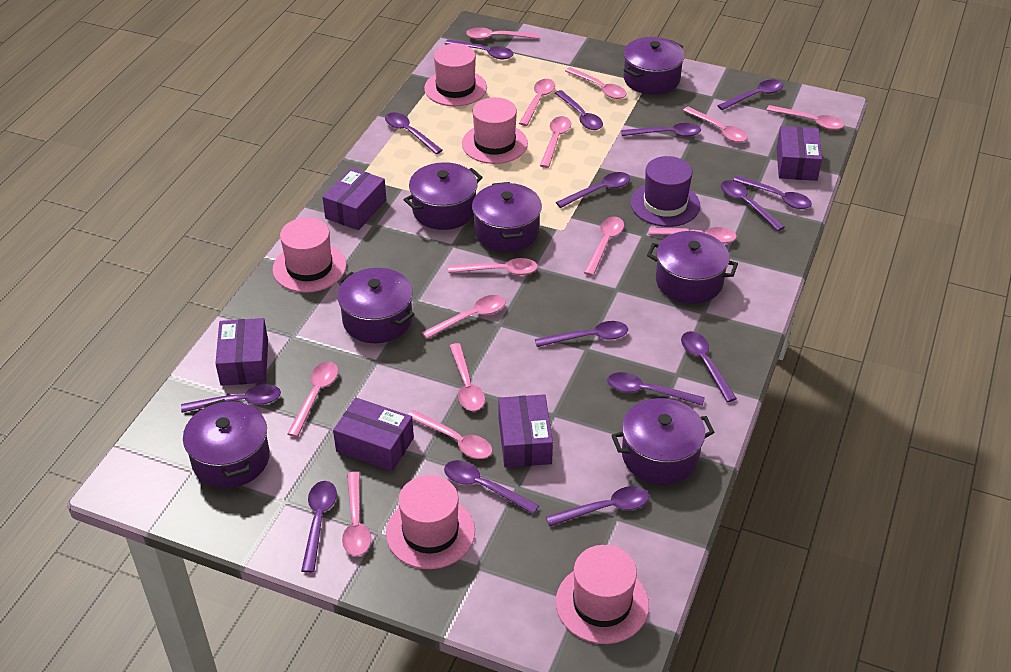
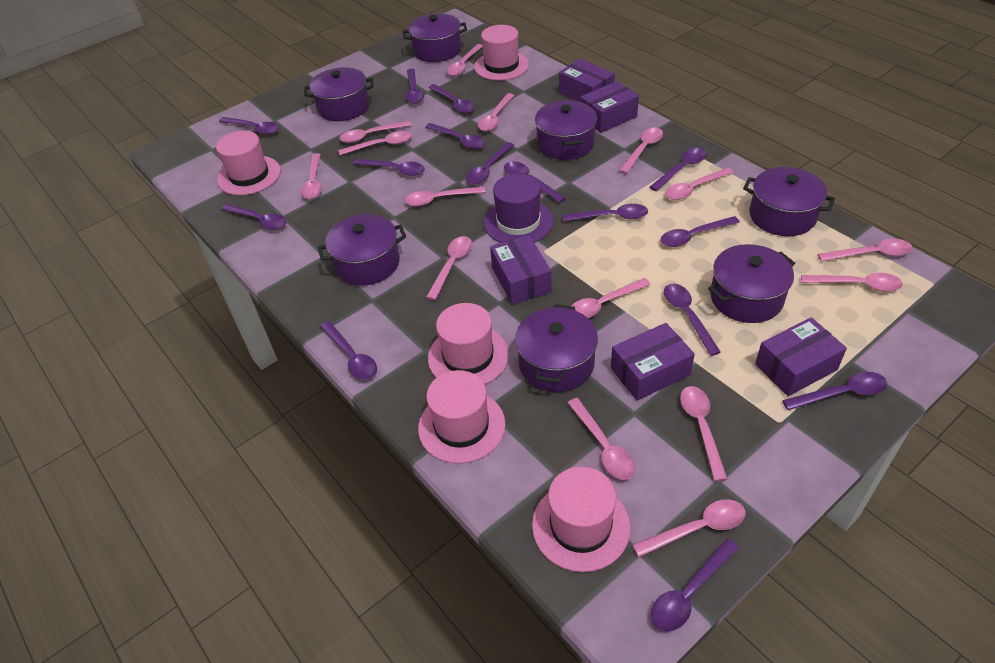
pink spoon: [287,362,338,437] [342,472,371,556] [408,410,492,459] [422,295,506,339] [448,258,538,275] [450,343,485,411] [466,27,539,40] [519,79,555,126] [540,116,571,168] [565,67,627,99] [584,216,624,276] [649,227,737,244] [683,107,748,143] [767,105,844,130] = 14 -> [301,153,322,199] [338,131,412,155] [340,121,412,143] [405,186,486,206] [426,236,472,300] [447,44,483,76] [478,93,514,131] [567,398,635,480] [572,278,651,318] [619,127,663,174] [632,499,746,557] [665,168,734,200] [680,386,727,481] [801,273,903,292] [818,239,912,261] = 15

